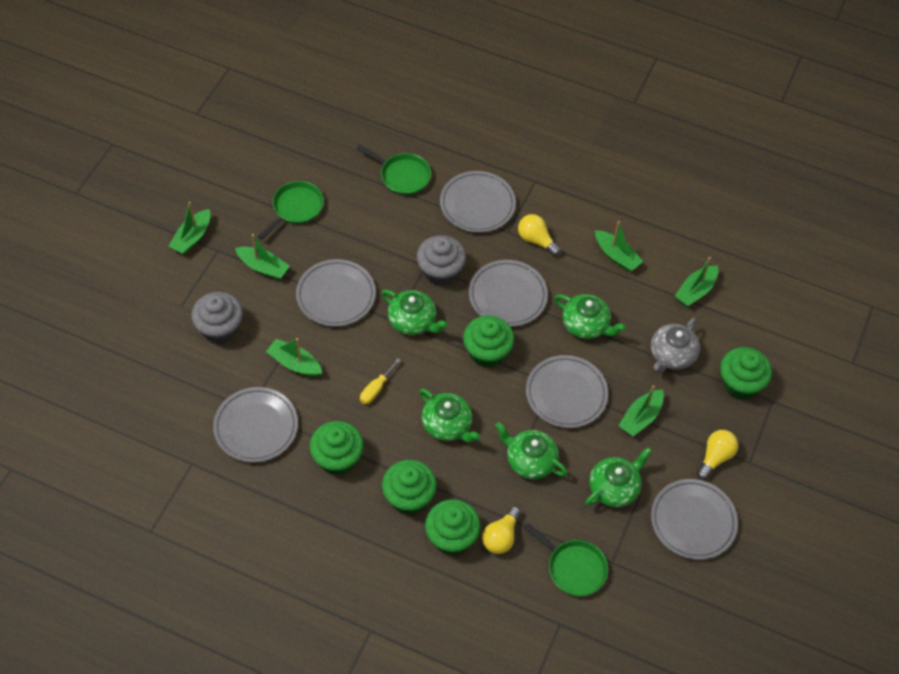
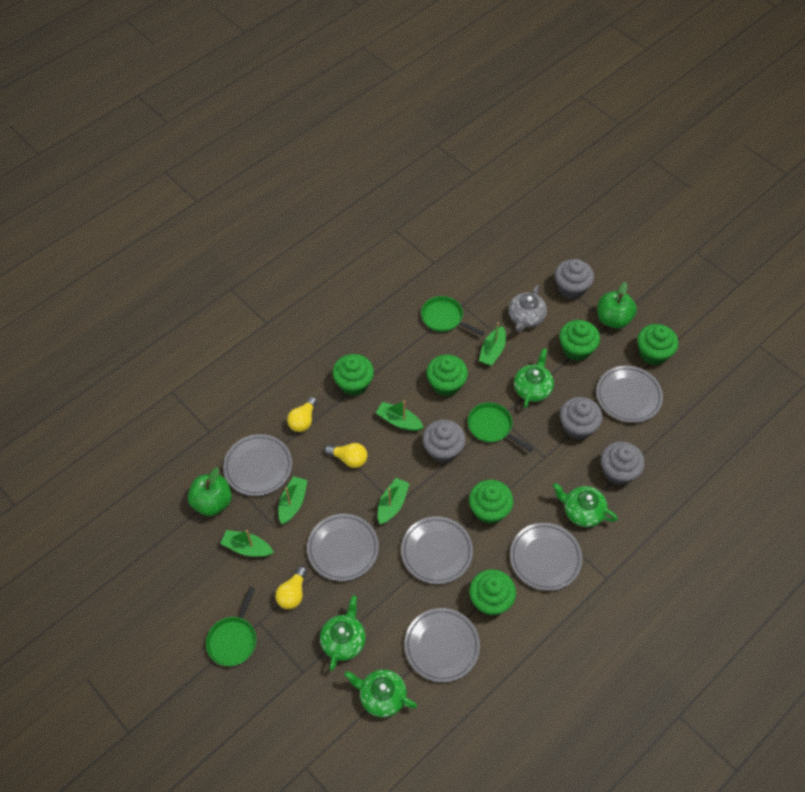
green apple: none = 0 -> [188,467,232,516] [597,282,637,329] = 2
green boat: [168,202,211,255] [235,234,290,280] [266,338,322,377] [595,221,643,272] [619,385,664,436] [675,257,718,307] = 6 -> [220,530,274,557] [278,476,308,524] [376,400,424,431] [378,478,410,524] [479,322,506,366] = 5
green cupcake: [310,421,364,475] [382,460,437,514] [425,499,481,555] [463,315,514,368] [720,347,772,399] = 5 -> [332,354,374,396] [426,354,468,397] [469,480,514,524] [469,569,516,616] [559,320,600,361] [637,324,678,365] = 6
green teapot: [381,290,448,335] [419,388,480,443] [495,422,568,479] [554,294,626,339] [585,447,652,507] = 5 -> [320,596,366,671] [344,669,417,718] [514,348,554,408] [553,483,618,527] = 4
grey cupcake: [191,292,243,344] [416,235,466,286] = 2 -> [422,419,466,463] [555,259,594,299] [560,397,602,440] [601,441,645,485] = 4
yellow screwdriver: [360,358,401,405] = 1 -> none = 0

